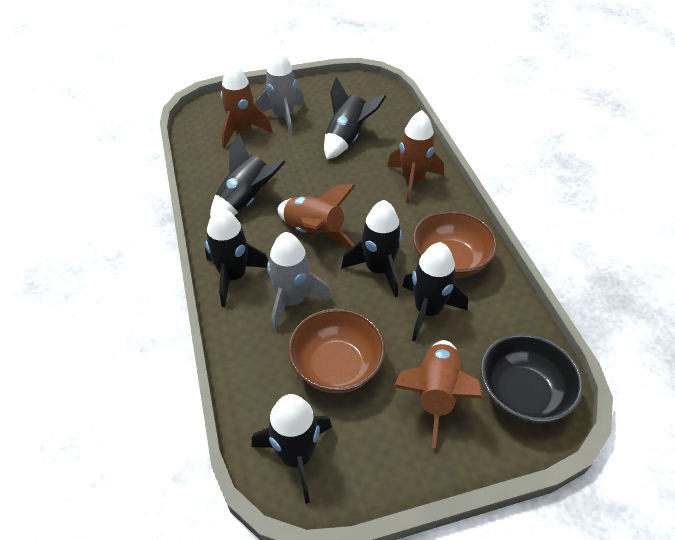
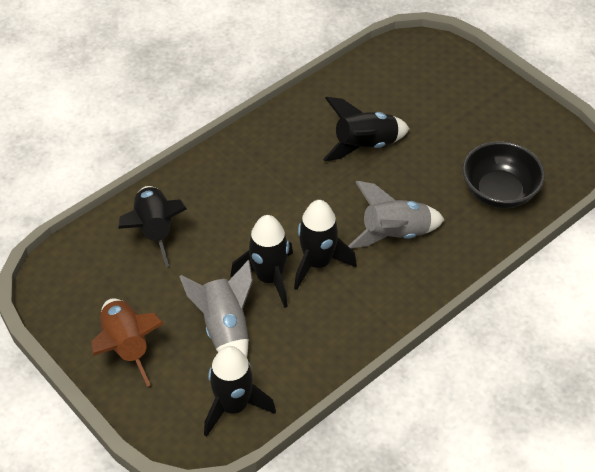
black rocket: [205,207,268,307] [210,133,286,217] [251,394,332,504] [324,77,386,160] [341,200,402,297] [402,242,468,342] = 6 -> [118,186,187,267] [204,346,276,437] [230,215,293,308] [294,200,357,290] [323,97,410,161] = 5
brown bowl: [288,309,385,393] [413,211,497,278] = 2 -> none = 0
brown rocket: [221,62,273,148] [277,184,356,248] [387,110,444,203] [394,340,483,448] = 4 -> [91,298,164,387] = 1

